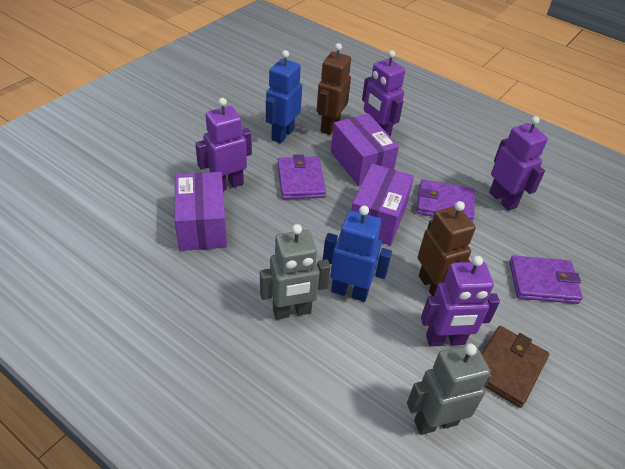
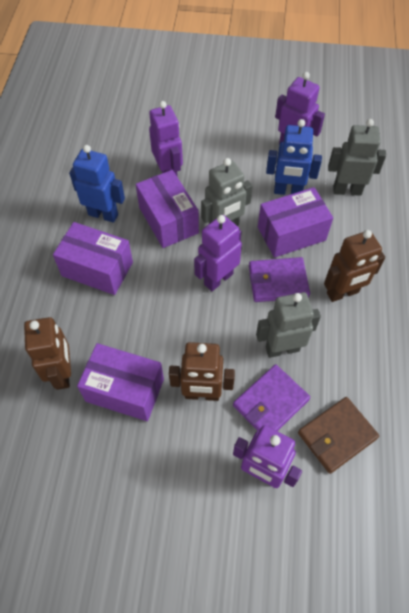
brown robot: [317,43,351,135] [418,201,476,296] = 2 -> [24,317,71,390] [169,342,235,401] [324,230,385,302] = 3
grey robot: [260,224,331,320] [407,343,491,435] = 2 -> [201,158,252,226] [256,292,321,358] [328,119,386,196] = 3
purple box: [175,172,227,251] [331,114,399,186] [351,164,414,246] = 3 -> [53,222,133,295] [77,343,164,421] [136,170,199,248] [258,187,333,258] = 4
purple wallet: [277,154,326,199] [416,179,475,222] [509,255,583,304] = 3 -> [233,364,310,431] [249,257,310,302] = 2

